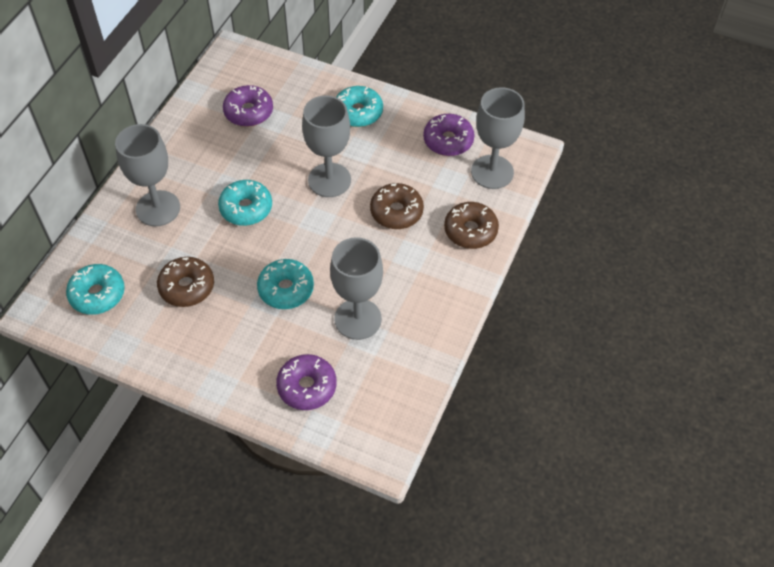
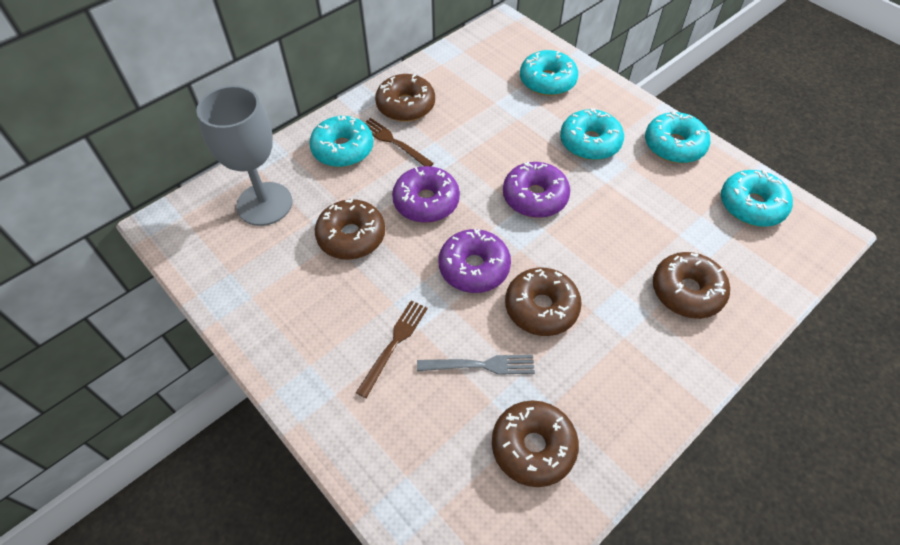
brown donut: [157,257,214,307] [370,183,424,229] [444,202,499,249] = 3 -> [315,199,385,260] [375,74,435,122] [492,400,579,487] [505,268,582,336] [653,252,730,319] = 5
brown fork: none = 0 -> [356,300,428,398] [364,118,434,166] = 2
grey fork: none = 0 -> [417,355,535,375] = 1
grey goblet: [115,124,180,226] [302,95,351,197] [330,237,383,340] [471,87,525,189] = 4 -> [196,85,292,226] = 1
turquoise donut: [66,264,125,315] [218,180,272,226] [257,259,314,309] [336,86,383,127] = 4 -> [309,116,373,167] [520,50,578,96] [560,108,624,160] [645,111,710,163] [721,170,793,227] = 5

